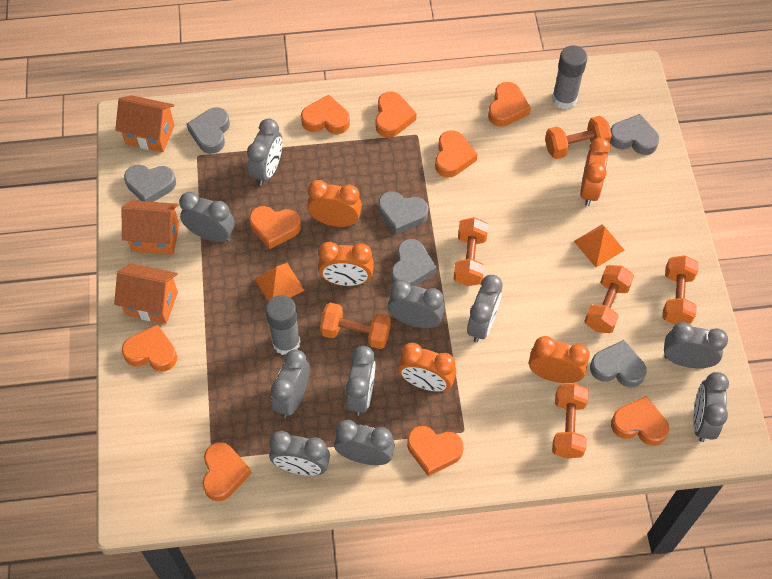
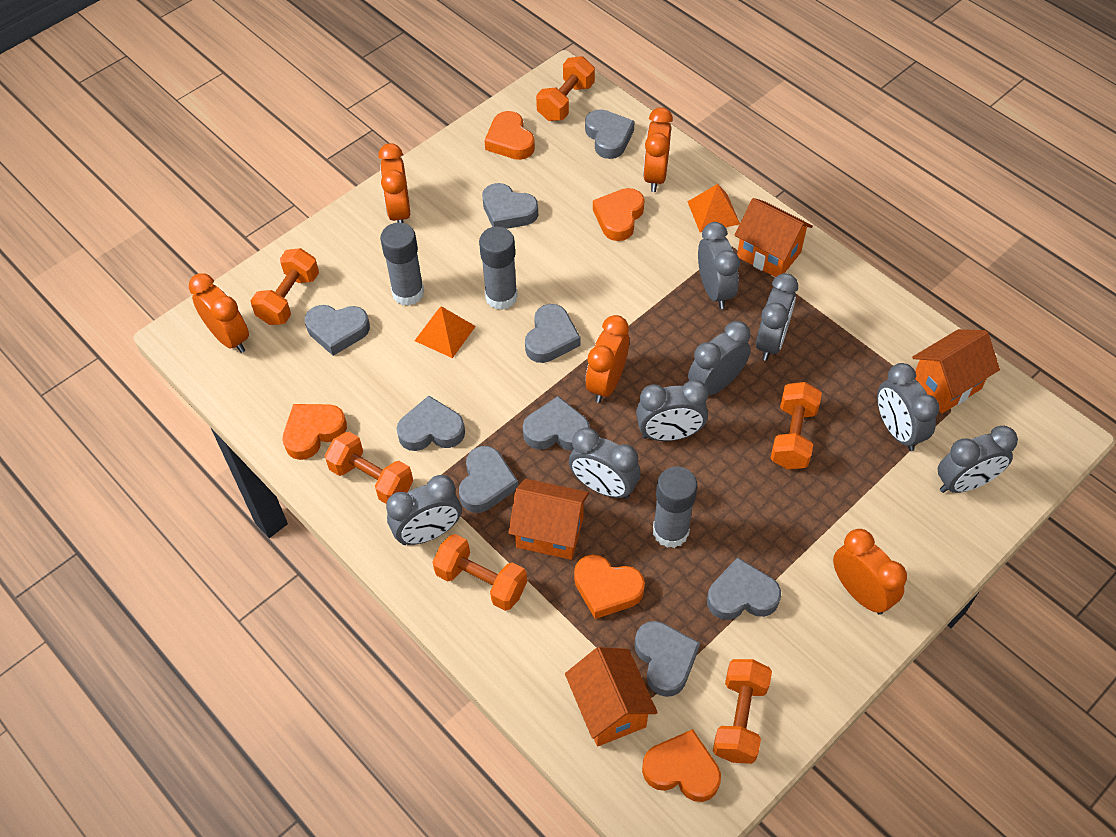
grey clock: [179,192,235,242] [247,118,282,186] [269,431,330,476] [271,350,310,418] [334,419,395,465] [346,346,375,416] [388,280,445,328] [467,275,503,343] [664,322,728,368] [693,372,729,442] = 10 -> [386,475,461,545] [569,428,641,499] [636,380,708,441] [688,321,751,396] [698,222,740,309] [756,273,798,361] [877,363,939,451] [938,426,1018,493] = 8
grey glue stick: [266,295,301,355] [552,45,587,109] = 2 -> [380,223,424,306] [479,227,518,310] [653,466,698,548] = 3
grey heart: [124,165,176,202] [187,107,230,154] [378,191,428,234] [391,239,436,286] [590,340,647,387] [610,114,659,155] = 6 -> [305,305,370,356] [397,396,465,451] [459,446,518,513] [482,183,538,229] [523,396,590,451] [525,304,580,363] [585,109,635,159] [635,621,700,697] [707,557,781,620] = 9
orange heart: [122,324,177,371] [202,442,252,501] [249,206,301,249] [301,95,350,134] [376,92,416,138] [407,426,464,476] [435,130,478,177] [488,82,531,127] [611,396,669,446] = 9 -> [283,404,347,460] [484,111,535,160] [574,555,645,619] [593,188,645,241] [642,729,721,802] = 5
orange house: [114,263,178,324] [115,95,175,152] [122,200,179,255] = 3 -> [509,479,589,560] [565,647,658,746] [735,198,813,277] [912,329,1000,414] = 4

